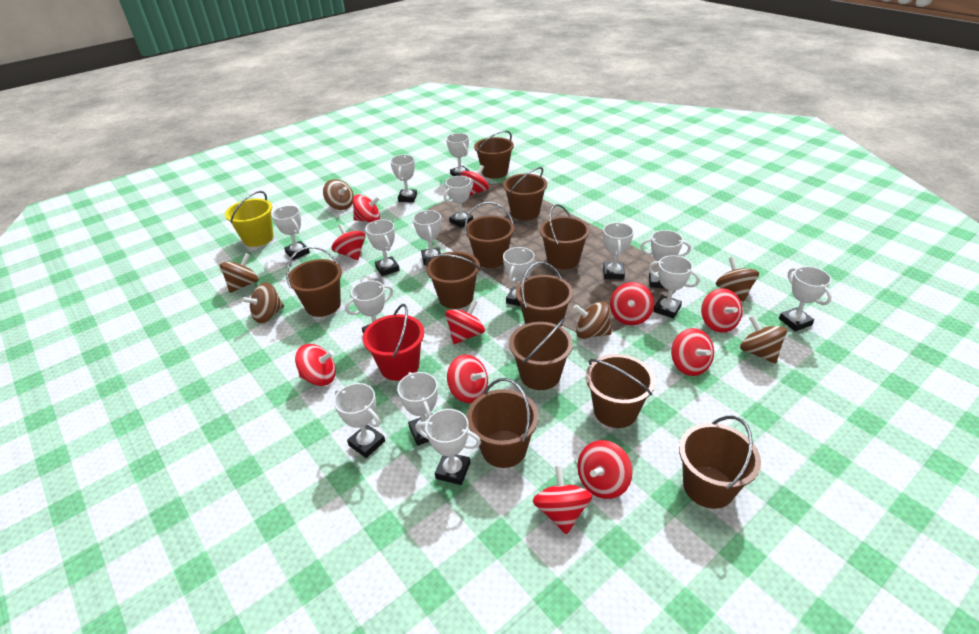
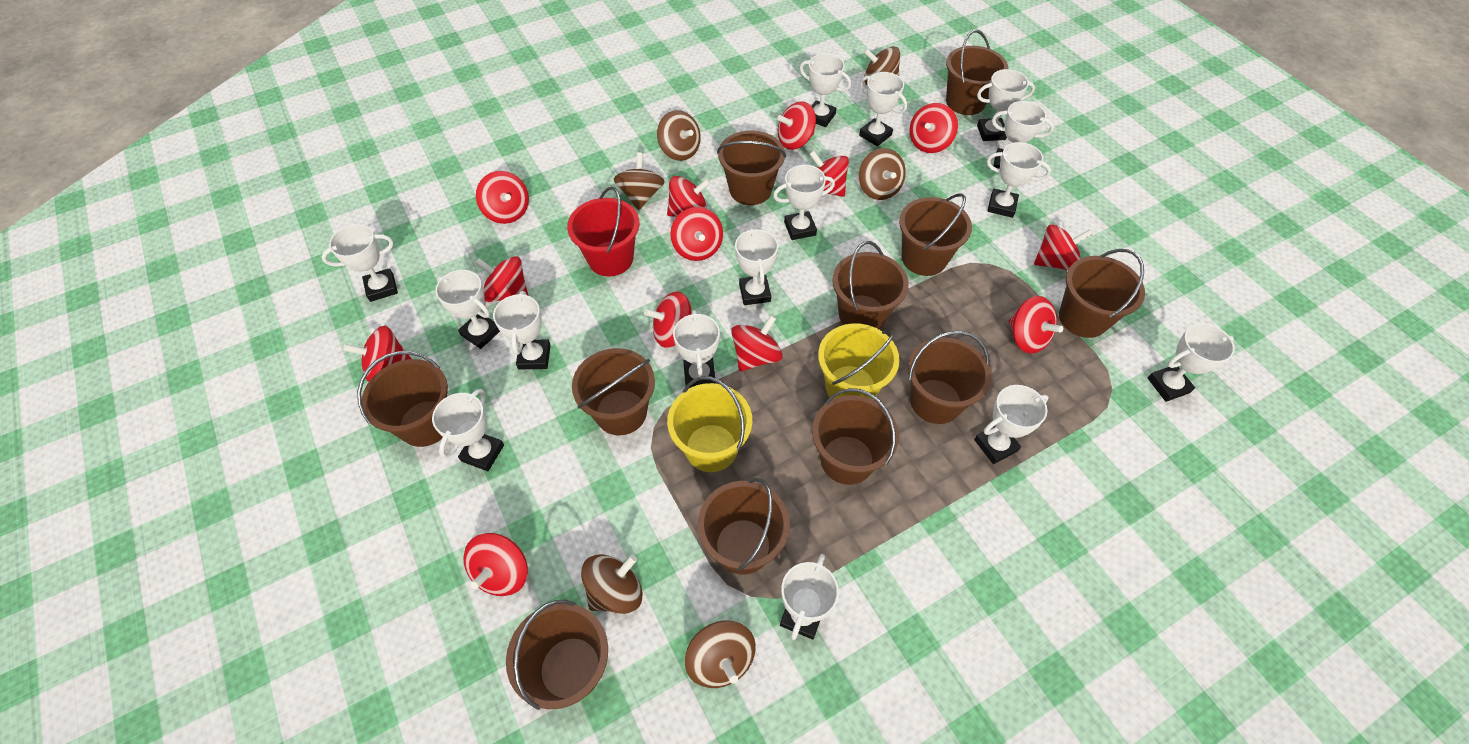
red spinning top: [295,344,336,386] [332,224,366,260] [353,194,380,223] [445,300,485,344] [447,354,488,403] [461,165,489,196] [533,466,592,534] [577,440,632,499] [610,282,654,325] [671,328,714,376] [701,288,743,333] = 11 -> [343,325,411,382] [464,533,528,596] [475,256,528,302] [476,171,529,224] [644,292,692,348] [667,176,711,217] [670,207,723,261] [731,315,783,371] [777,101,816,150] [809,150,849,197] [909,103,958,153] [1009,296,1063,354] [1034,225,1093,270] = 13
yellow bucket: [225,191,273,247] = 1 -> [667,376,752,472] [818,323,900,400] = 2

